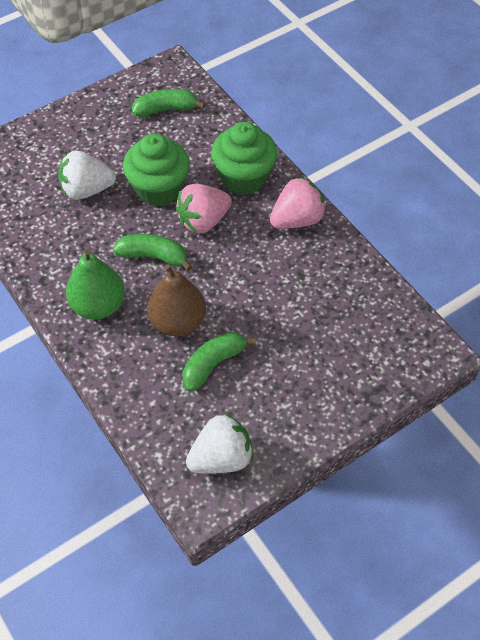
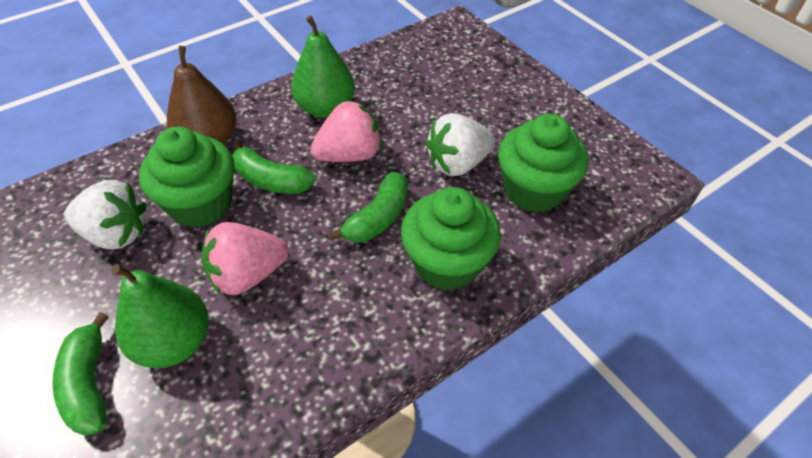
green cupcake: [123,133,190,206] [211,122,277,195] = 2 -> [139,126,235,228] [401,187,501,291] [498,114,589,213] = 3
green pear: [66,249,125,320] = 1 -> [111,264,209,368] [291,16,355,118] = 2

